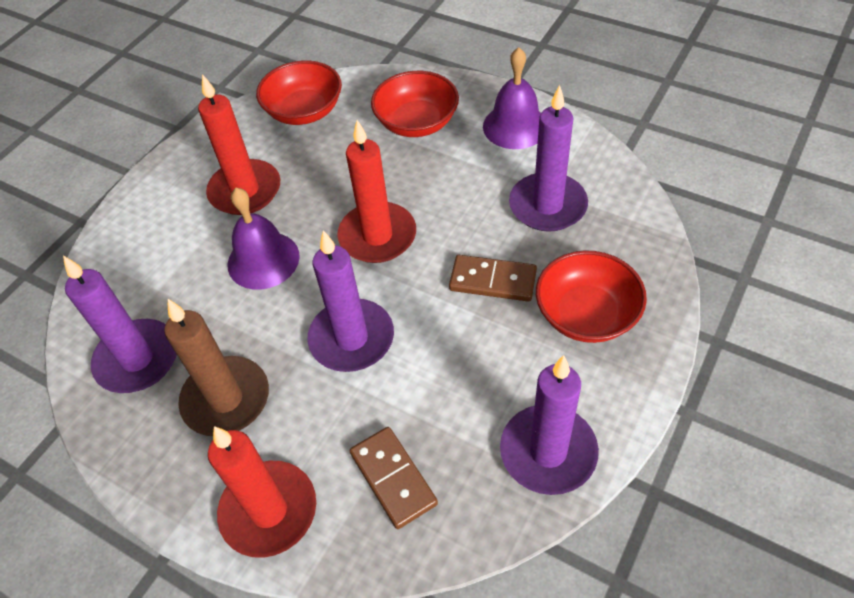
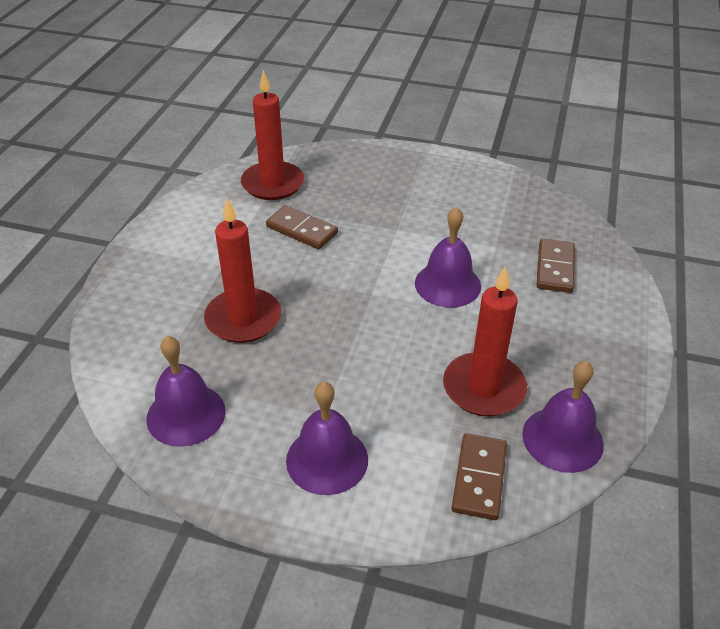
brown candle: [164,299,269,436] = 1 -> none = 0
brown domino: [350,427,438,529] [449,255,537,302] = 2 -> [266,205,338,249] [451,433,507,520] [537,239,575,293] = 3
purple bell: [228,188,300,290] [483,47,541,149] = 2 -> [146,336,226,447] [286,382,368,495] [415,207,481,307] [522,361,604,473] = 4
purple candle: [63,256,177,393] [307,230,394,372] [500,355,599,495] [509,85,588,232] = 4 -> none = 0
red bowl: [256,60,342,125] [371,71,459,137] [536,250,647,343] = 3 -> none = 0

